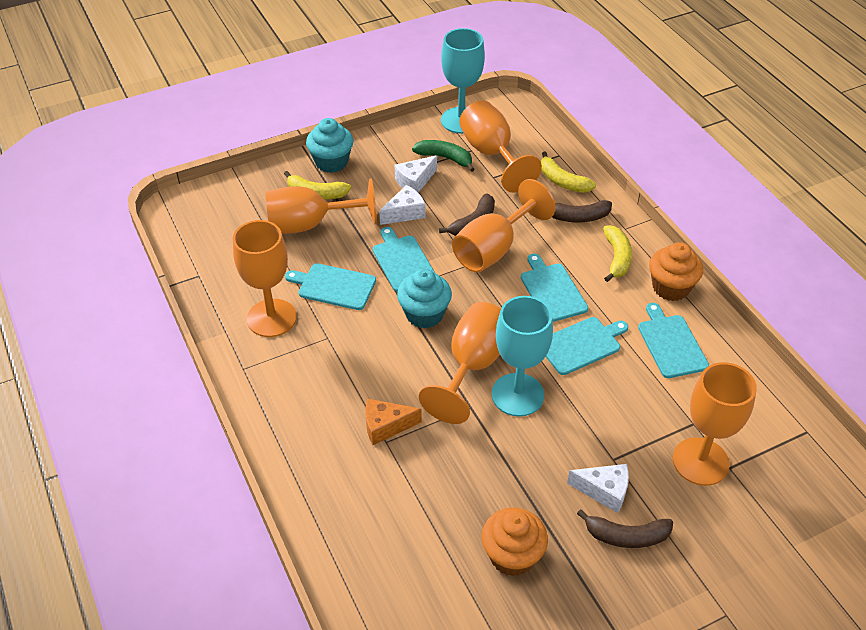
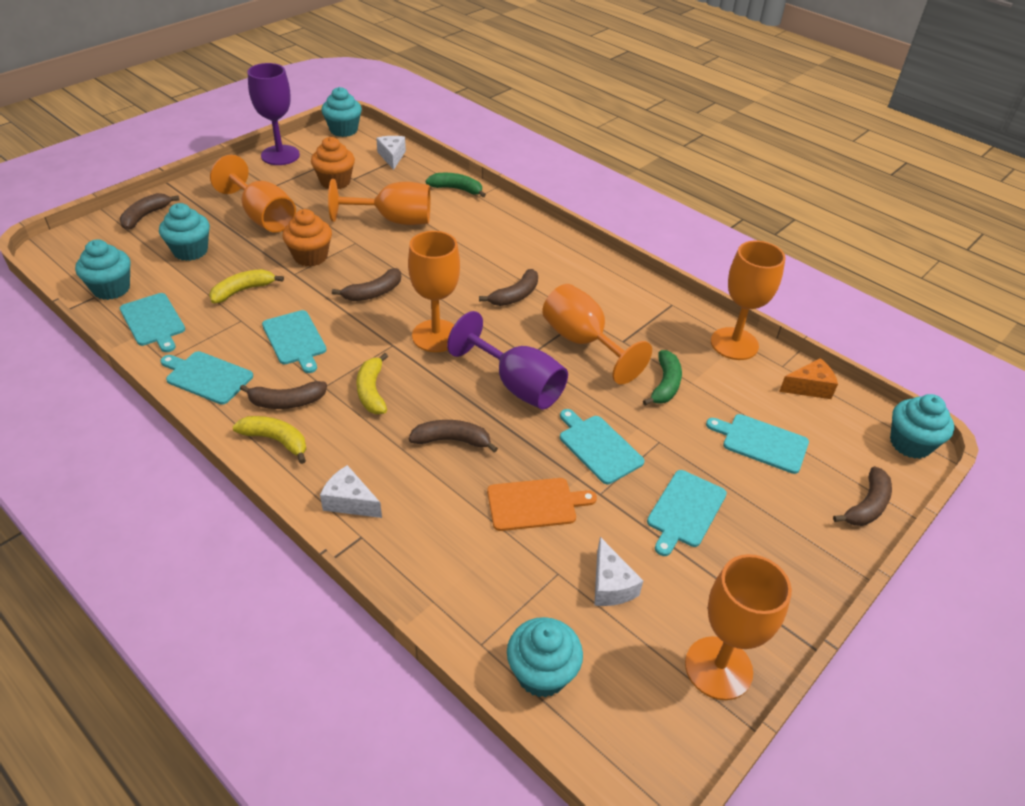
brown banana: [439,193,495,236] [552,200,612,222] [577,509,673,548] = 3 -> [120,193,179,230] [240,381,327,409] [332,268,401,301] [409,420,498,453] [479,269,538,306] [833,466,892,526] = 6
green banana: [412,140,475,172] = 1 -> [426,173,486,197] [643,350,682,406] = 2
orange cutting board: none = 0 -> [487,478,597,531] = 1
purple goblet: none = 0 -> [247,63,300,165] [447,311,568,410] = 2
turquoise cupcake: [306,118,353,173] [397,269,452,329] = 2 -> [75,240,131,300] [159,203,210,261] [321,87,362,137] [507,617,583,698] [890,394,954,459] = 5
turquoise cutting board: [285,263,376,310] [373,227,435,292] [521,254,588,322] [546,317,628,375] [638,303,709,378] = 5 -> [120,293,185,352] [160,351,253,405] [262,310,327,373] [560,409,644,484] [647,470,727,556] [706,414,809,474] = 6
turquoise goblet: [441,28,485,134] [492,296,553,417] = 2 -> none = 0

